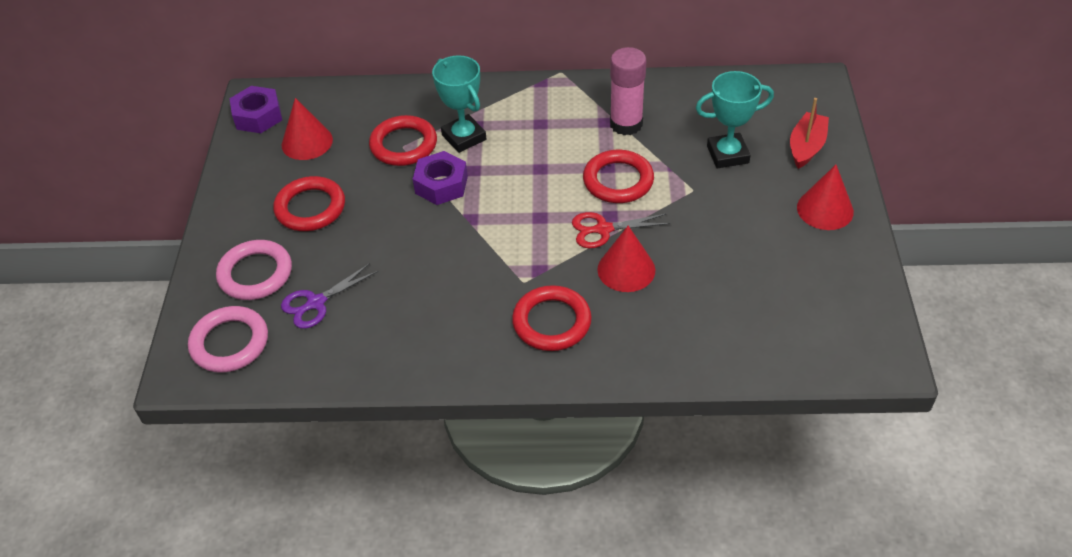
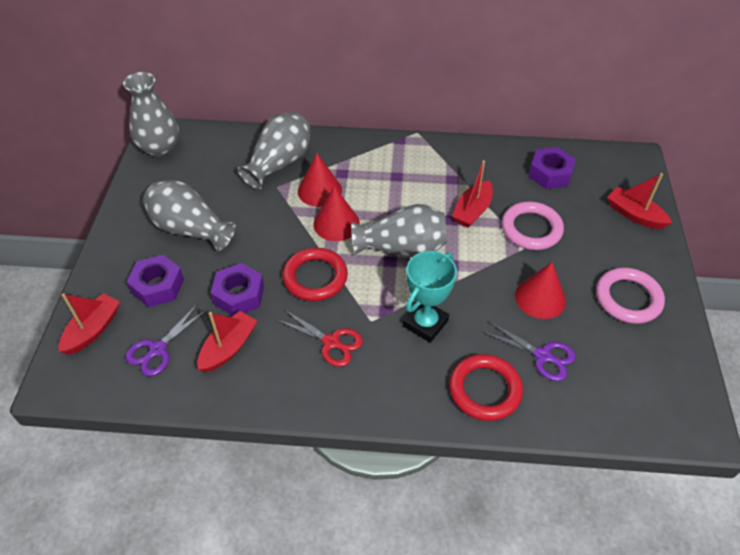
grey vase: none = 0 -> [123,72,179,157] [143,180,236,251] [237,112,310,189] [351,204,447,257] = 4
pink glue stick: [610,47,647,135] = 1 -> none = 0
purple nut: [230,86,282,133] [413,151,468,205] = 2 -> [127,255,184,307] [211,263,264,316] [528,147,576,189] = 3
purple scissors: [281,263,378,329] = 1 -> [125,304,207,376] [483,322,576,381] = 2
red boat: [790,98,829,169] = 1 -> [59,293,120,355] [197,311,257,372] [452,161,493,228] [607,173,672,229] = 4
red ring: [273,176,345,231] [369,115,437,166] [512,285,592,351] [583,150,654,203] = 4 -> [282,247,348,301] [449,354,523,421] = 2
turquoise trophy: [432,55,486,153] [696,71,774,169] = 2 -> [403,251,457,343] = 1

